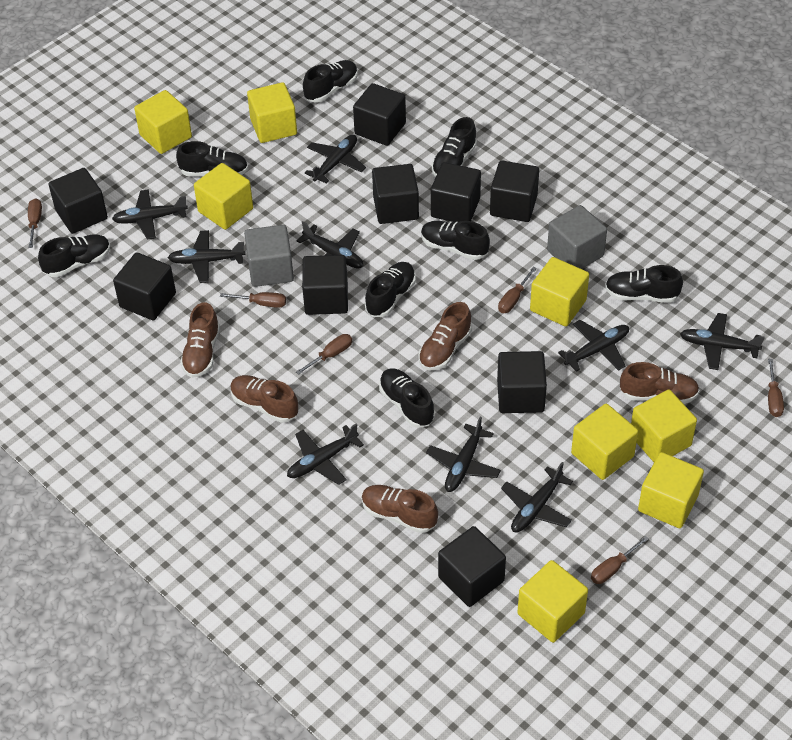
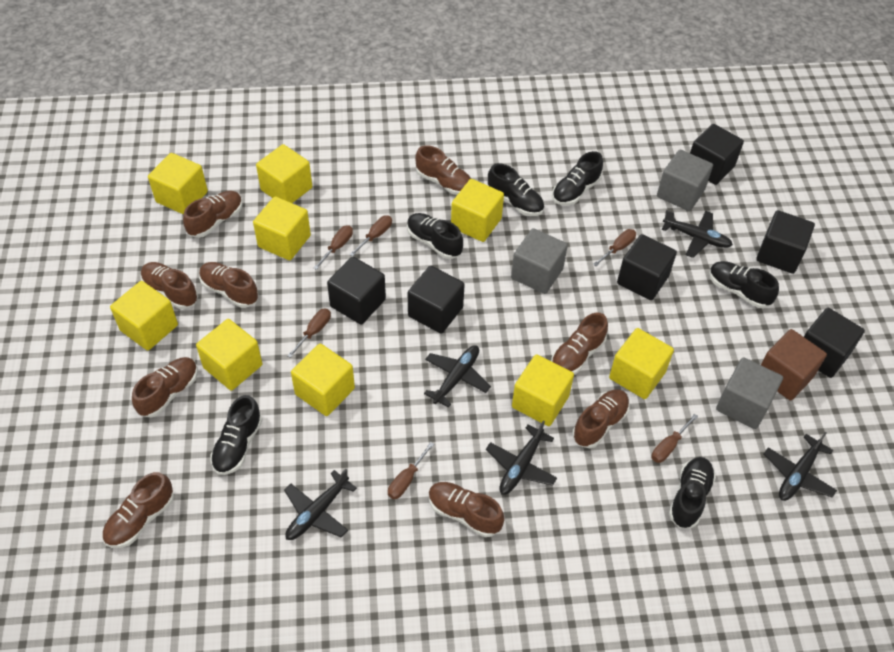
black cube: [48,168,108,234] [113,252,176,320] [302,255,348,315] [353,83,406,146] [372,164,419,224] [431,162,481,222] [438,526,506,607] [490,160,539,222] [497,351,547,413] = 9 -> [327,257,386,325] [408,266,465,334] [617,234,677,300] [690,124,744,185] [756,210,815,274] [804,308,865,378] = 6
black plane: [112,189,188,240] [168,230,246,283] [287,423,364,485] [297,221,364,268] [305,135,366,184] [426,417,501,492] [501,462,573,533] [558,320,629,372] [680,313,765,370] = 9 -> [284,469,357,540] [424,345,491,408] [486,421,557,495] [662,210,733,258] [764,432,837,501] = 5
black shoe: [38,234,110,277] [176,141,248,176] [303,60,358,103] [365,262,416,317] [379,368,435,428] [421,221,490,260] [432,117,477,177] [605,265,683,303] = 8 -> [210,395,263,475] [407,213,463,259] [488,163,544,216] [552,151,603,206] [669,457,716,528] [709,261,779,308] = 6
brown cube: none = 0 -> [761,329,827,401] = 1
brown shoe: [180,302,220,378] [230,375,298,423] [362,485,438,533] [418,302,472,370] [620,362,700,404] = 5 -> [102,472,174,548] [132,357,198,417] [140,262,198,309] [183,191,243,238] [199,262,259,308] [415,145,471,195] [429,482,504,537] [551,313,608,375] [572,389,630,448] = 9
grey cube: [244,225,294,287] [547,205,607,269] = 2 -> [511,228,568,294] [657,150,713,211] [716,357,783,429] = 3
yellow cube: [134,90,192,154] [194,163,253,230] [247,82,297,143] [517,560,588,643] [530,257,589,327] [571,404,638,480] [631,390,697,462] [638,452,704,528] = 8 -> [110,281,178,351] [148,153,208,215] [196,319,262,391] [253,196,311,260] [256,144,312,203] [291,344,355,416] [451,179,504,242] [512,354,574,426] [609,328,674,399] = 9

